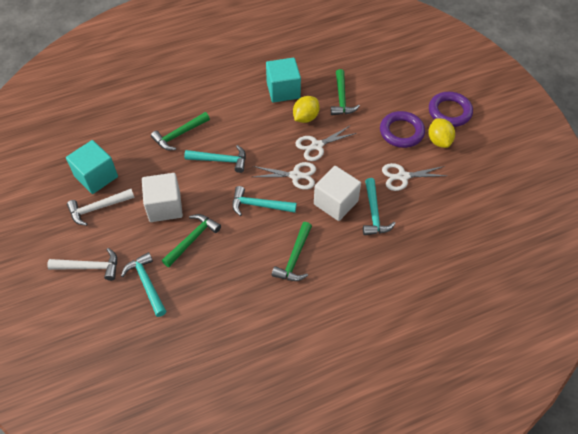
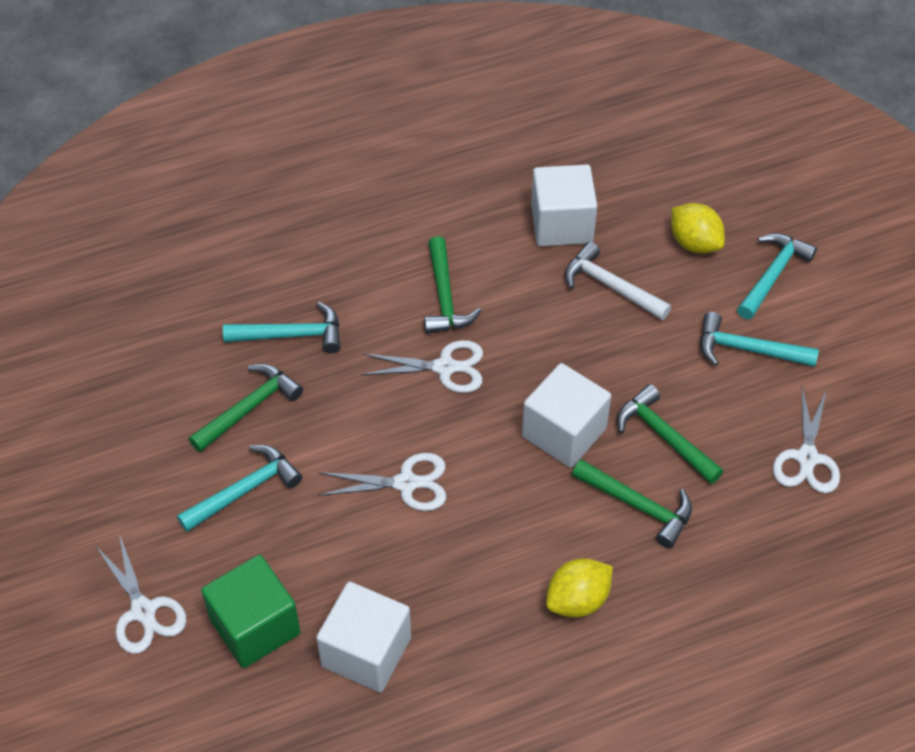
green cube: none = 0 -> [201,555,301,668] = 1
purple ring: [380,111,425,148] [429,92,473,127] = 2 -> none = 0
turquoise cube: [66,140,118,194] [266,58,301,103] = 2 -> none = 0
white cube: [142,173,183,222] [314,166,361,221] = 2 -> [316,581,411,692] [522,363,611,468] [531,164,597,246] = 3
white hammer: [47,248,117,281] [67,189,135,226] = 2 -> [565,242,671,320] = 1
white scissors: [253,162,316,190] [296,126,357,161] [382,163,447,191] = 3 -> [95,534,187,654] [318,453,446,511] [361,340,483,393] [773,387,840,493] = 4

